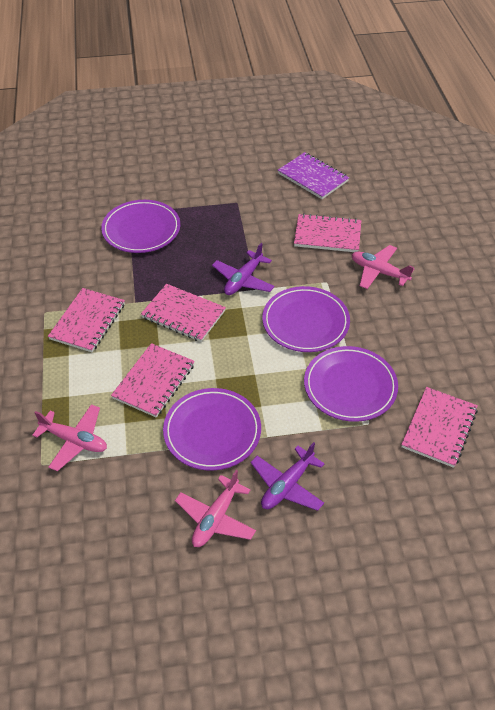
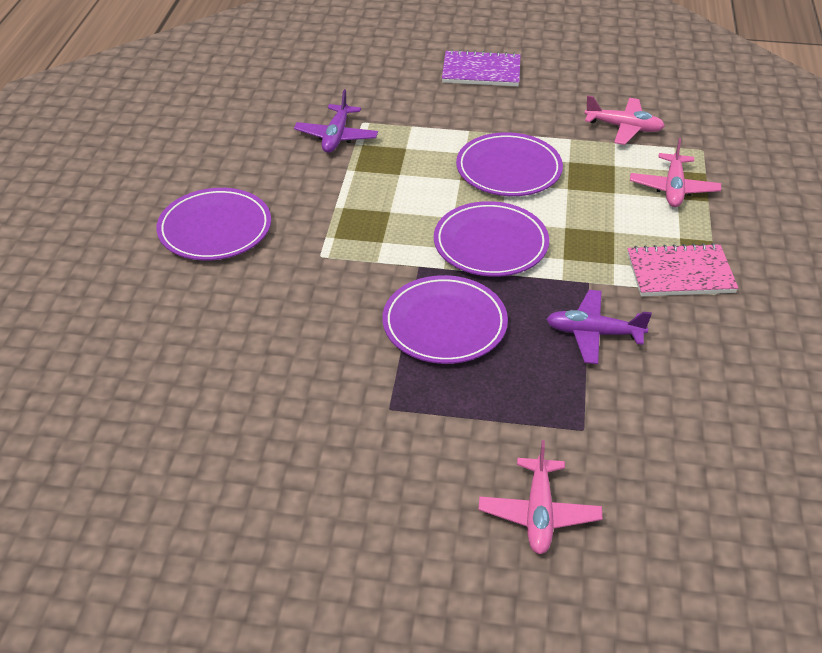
pink notebook: [48,288,125,352] [111,343,195,417] [141,284,226,342] [294,213,361,252] [401,387,478,468] = 5 -> [627,243,738,296] = 1

